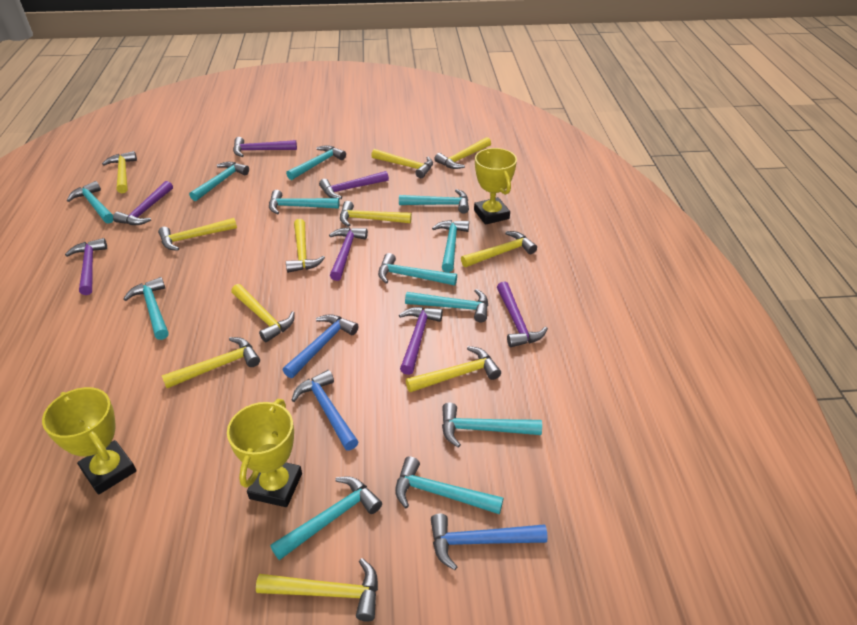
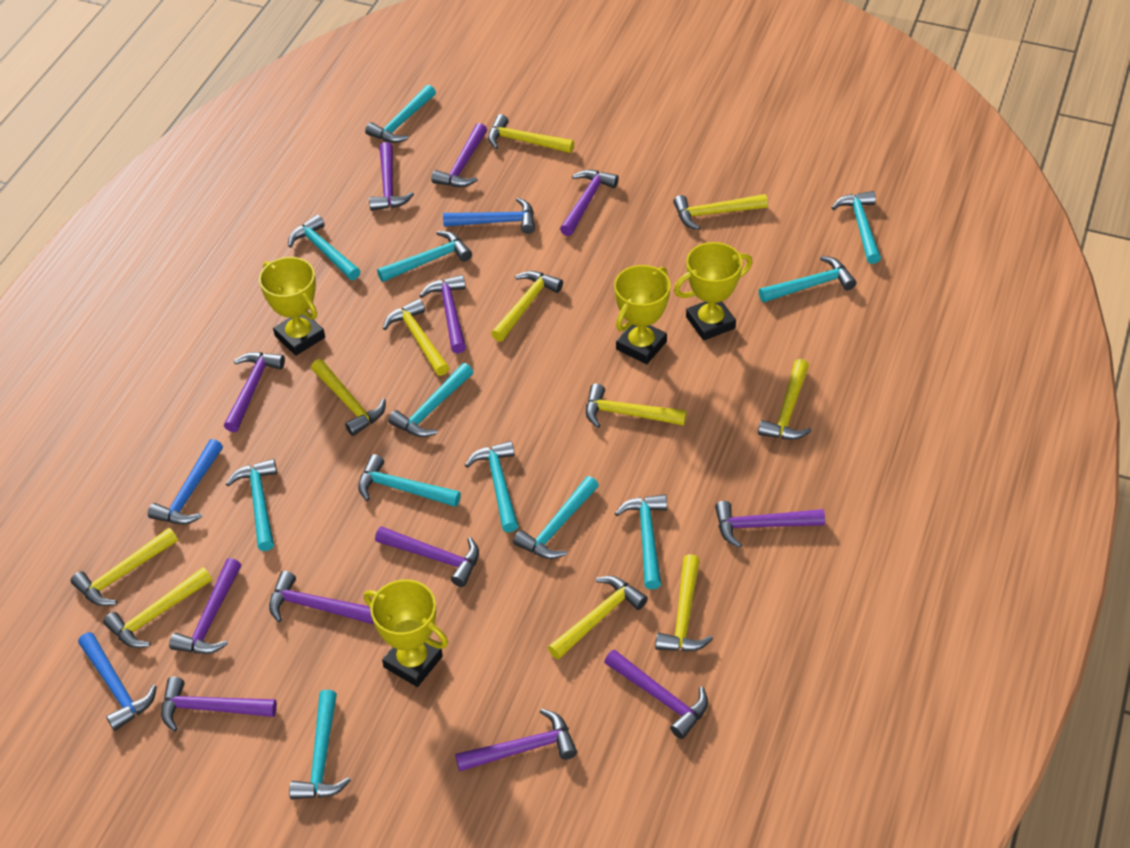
purple hammer: [65,238,107,295] [113,181,173,225] [233,137,297,157] [319,171,389,199] [329,227,368,281] [399,307,443,375] [497,282,548,347] = 7 -> [161,677,277,732] [169,558,241,654] [224,352,285,432] [269,571,374,624] [369,142,414,211] [375,526,479,587] [419,275,466,353] [431,123,487,187] [455,709,577,771] [560,170,619,236] [604,649,708,739] [715,501,825,548] = 12
yellow trophy: [42,387,136,495] [227,399,302,507] [474,148,517,225] = 3 -> [259,257,325,356] [364,579,448,687] [614,265,670,364] [674,242,752,340] = 4

